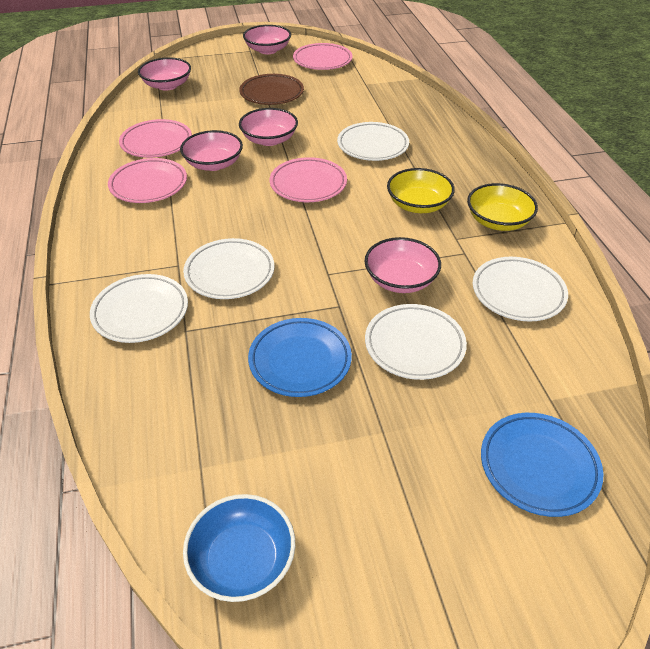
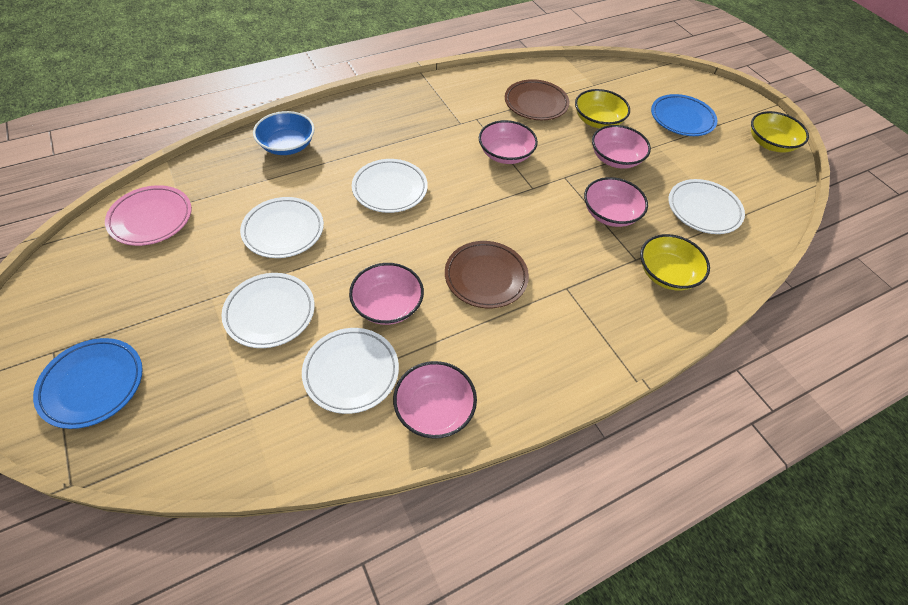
brown plate: [239,74,304,105] = 1 -> [445,241,529,308] [505,79,569,120] = 2
pink plate: [108,158,187,203] [119,119,192,158] [269,157,347,202] [293,43,353,70] = 4 -> [105,185,192,246] = 1
yellow bowl: [387,168,455,213] [467,183,538,231] = 2 -> [575,89,630,128] [640,234,710,290] [751,111,809,153] = 3

